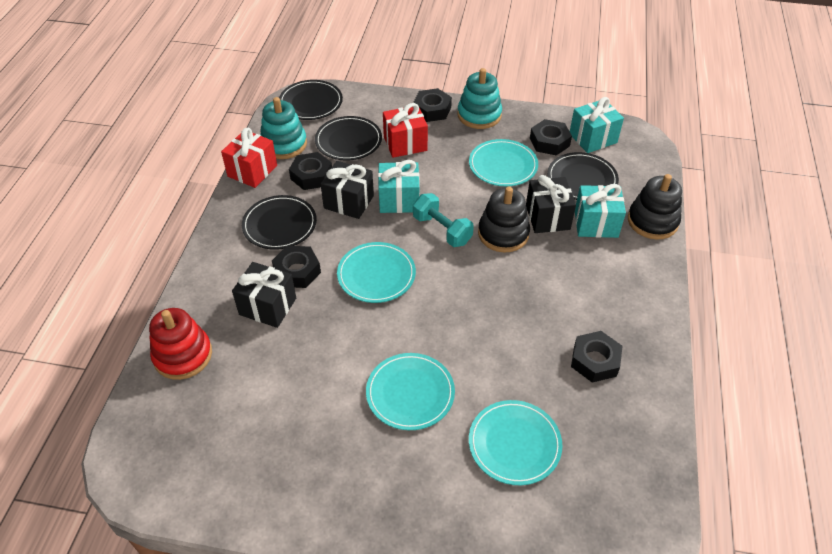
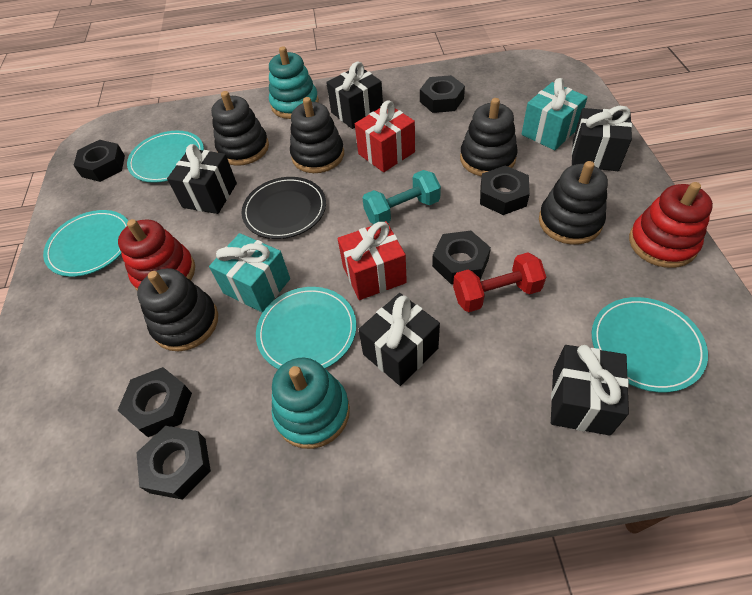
black gift: [232,262,296,328] [321,161,374,219] [526,175,576,233] = 3 -> [167,144,237,214] [326,62,383,129] [358,293,440,386] [551,345,629,436] [572,106,632,171] = 5
black nut: [272,246,321,288] [289,152,332,190] [413,88,452,122] [530,119,572,156] [571,331,623,383] = 5 -> [73,140,125,182] [117,367,192,437] [136,426,211,500] [420,75,465,113] [432,231,491,284] [480,166,530,215] = 6
black plate: [242,195,317,250] [279,80,343,120] [315,116,382,161] [547,152,619,200] = 4 -> [242,177,326,239] = 1
black stacking toy: [478,187,530,252] [628,174,682,240] = 2 -> [137,268,218,351] [211,91,269,166] [290,97,344,173] [460,98,518,176] [539,161,608,245] = 5
red dumbbell: none = 0 -> [453,252,546,312] = 1
red stacking toy: [149,308,212,380] = 1 -> [118,219,195,290] [629,182,713,268] = 2
turquoise gift: [378,160,419,213] [570,97,624,153] [575,184,626,238] = 3 -> [209,233,290,313] [522,78,588,150] = 2

